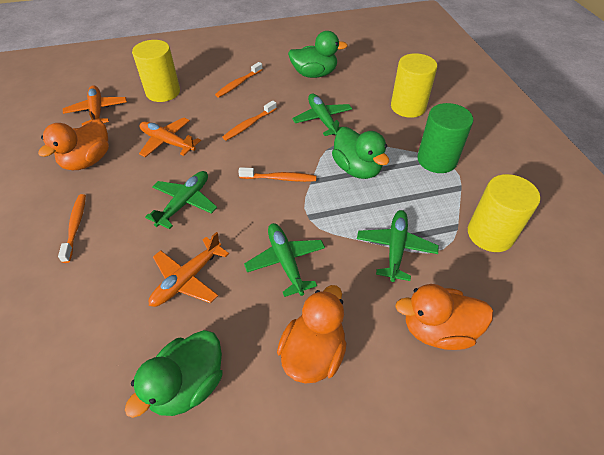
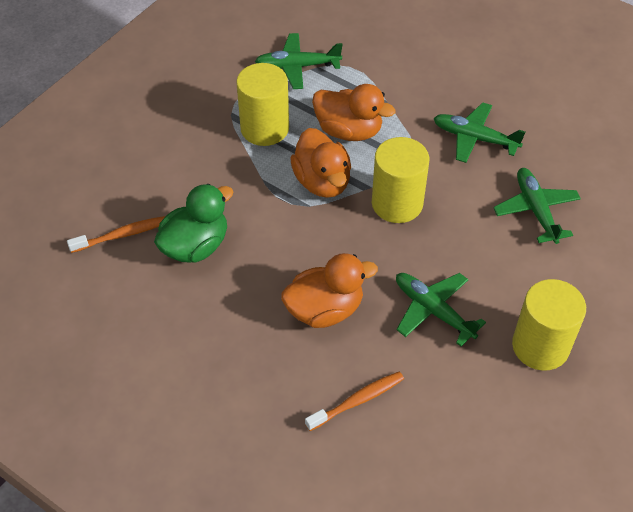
green cylinder: [417,103,473,173] = 1 -> none = 0
green duck: [125,330,223,418] [288,31,348,78] [332,127,389,179] = 3 -> [154,184,233,263] = 1
orange plane: [63,85,127,126] [139,117,201,157] [149,232,229,307] = 3 -> none = 0
orange toothbrush: [58,194,86,263] [215,62,263,98] [222,100,277,141] [238,167,317,182] = 4 -> [67,216,165,253] [305,372,404,431] = 2

